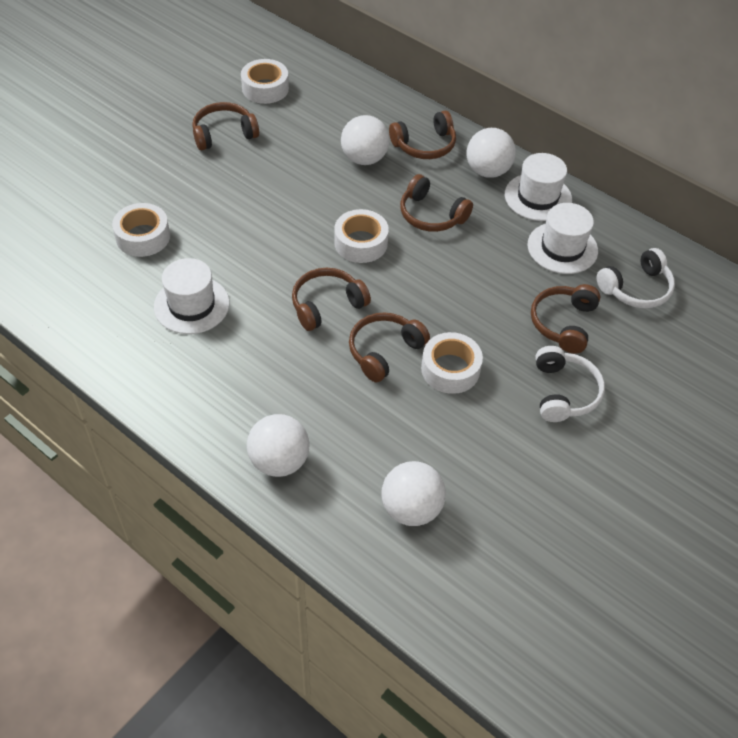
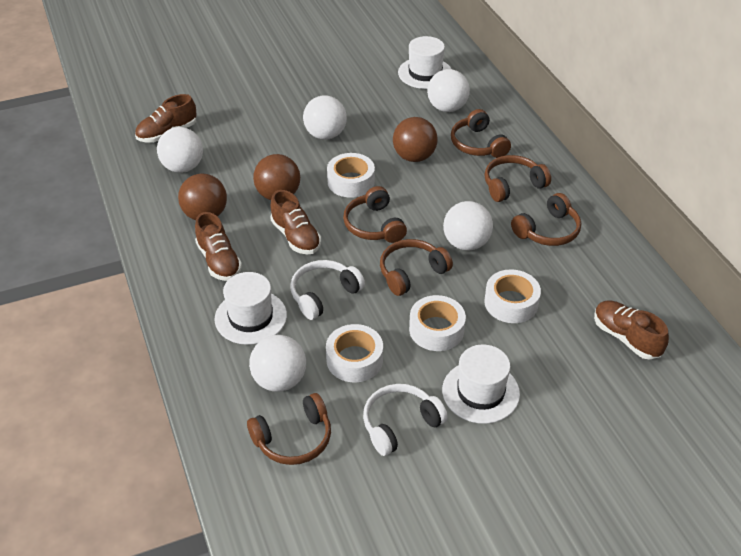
brown ball: none = 0 -> [178,174,227,220] [253,154,300,200] [393,117,438,162] = 3
brown shoe: none = 0 -> [135,94,196,143] [195,212,242,281] [270,190,321,254] [594,301,669,359] = 4
white ball: [247,414,309,477] [341,115,390,165] [381,461,446,526] [467,128,516,178] = 4 -> [157,127,203,173] [249,335,306,392] [303,95,347,140] [427,69,470,112] [443,201,493,251] = 5

